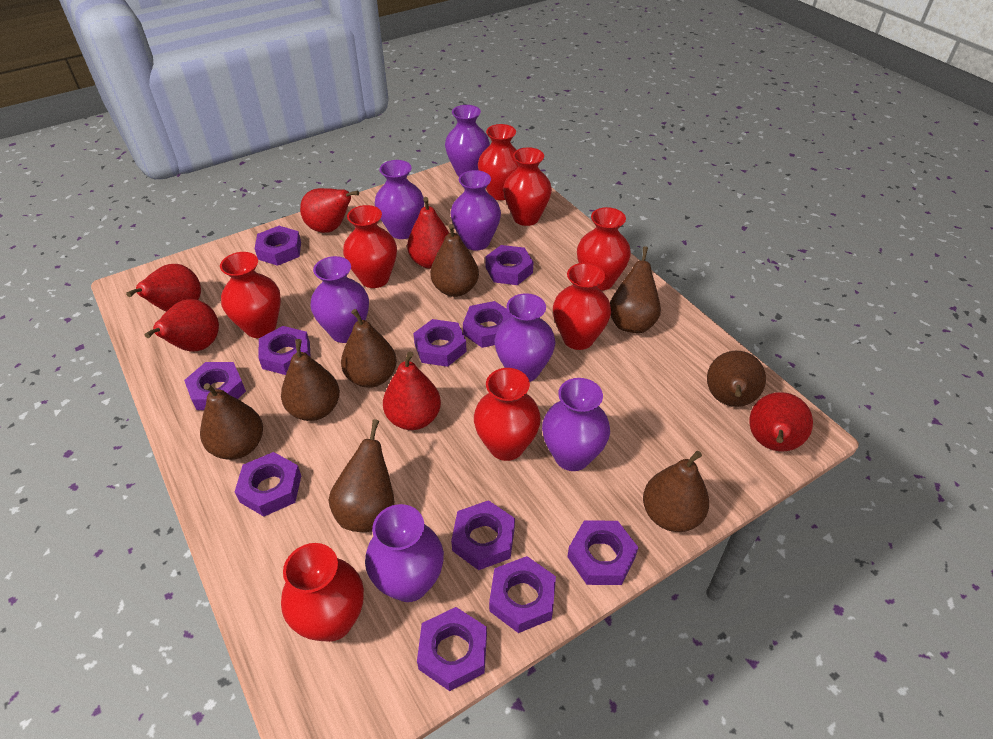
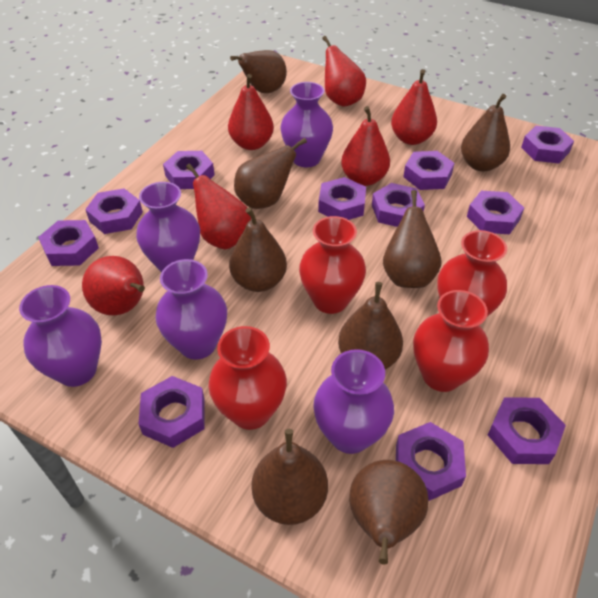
purple vase: [310,256,369,343] [365,504,444,602] [375,160,424,239] [445,105,490,177] [450,170,501,251] [495,293,555,382] [542,378,610,471] = 7 -> [19,285,102,387] [136,182,200,272] [155,259,227,360] [280,82,333,168] [313,349,394,454] = 5
red vase: [220,252,281,338] [281,543,364,642] [343,205,397,288] [474,368,541,461] [478,124,518,200] [503,147,552,226] [553,263,611,350] [577,207,631,291] = 8 -> [208,326,287,430] [299,216,366,314] [413,290,489,392] [437,230,507,317] = 4

